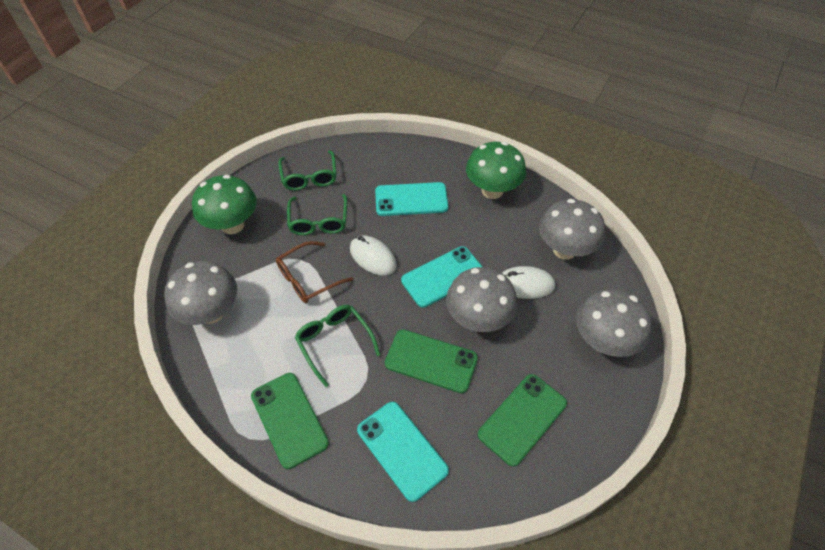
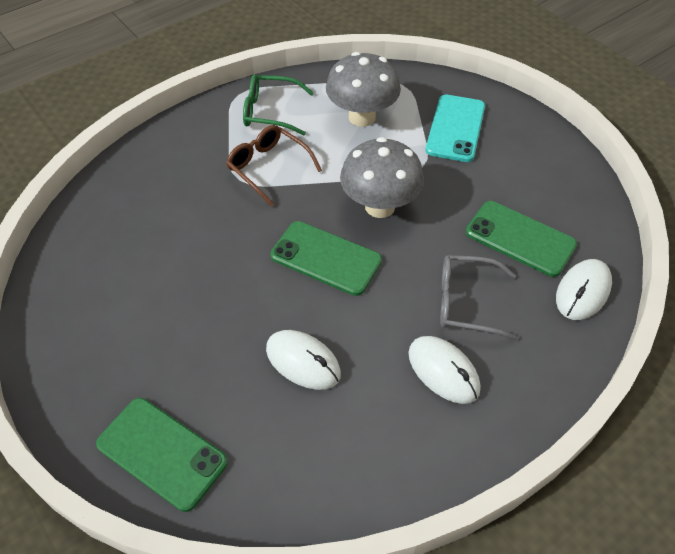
green glasses: [278,151,337,191] [287,194,347,235] [295,305,380,387] = 3 -> [243,74,314,135] = 1
green mushroom: [192,175,257,234] [466,142,526,199] = 2 -> none = 0
grey glasses: none = 0 -> [440,255,519,340] = 1
grey mushroom: [164,261,237,325] [446,267,517,332] [539,199,605,260] [576,289,652,357] = 4 -> [326,52,401,127] [340,137,424,218] = 2
turquoise phone: [357,402,449,502] [375,182,448,216] [401,246,483,308] = 3 -> [426,95,485,162] = 1
white mouse: [350,235,397,276] [502,266,555,299] = 2 -> [266,330,341,390] [408,336,480,404] [556,259,612,320] = 3

